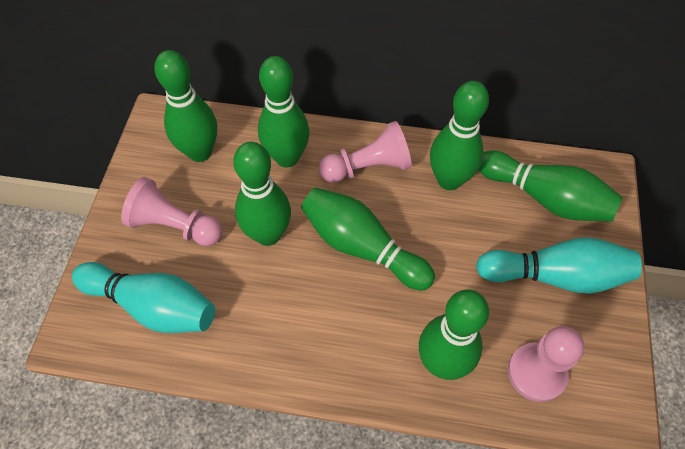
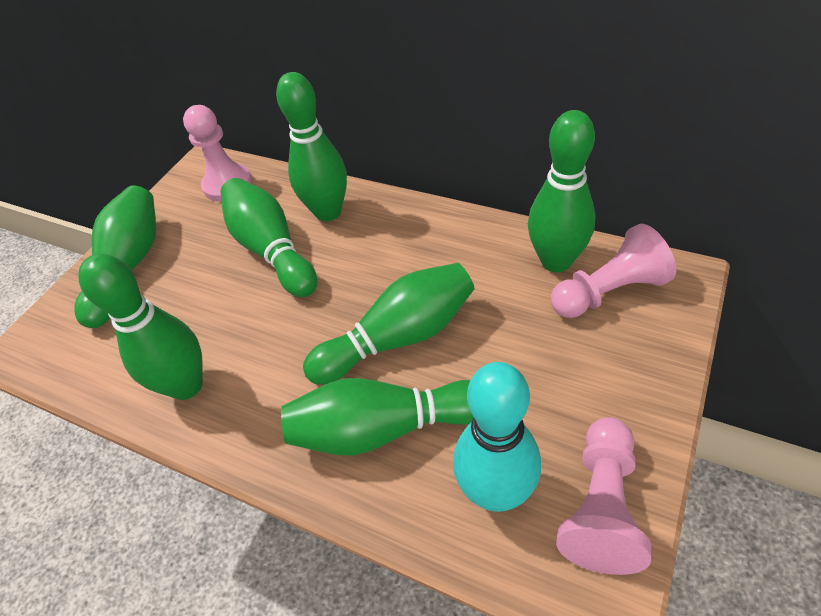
turquoise bowling pin: [72,262,215,333] [476,237,642,294] = 2 -> [453,362,541,512] = 1

